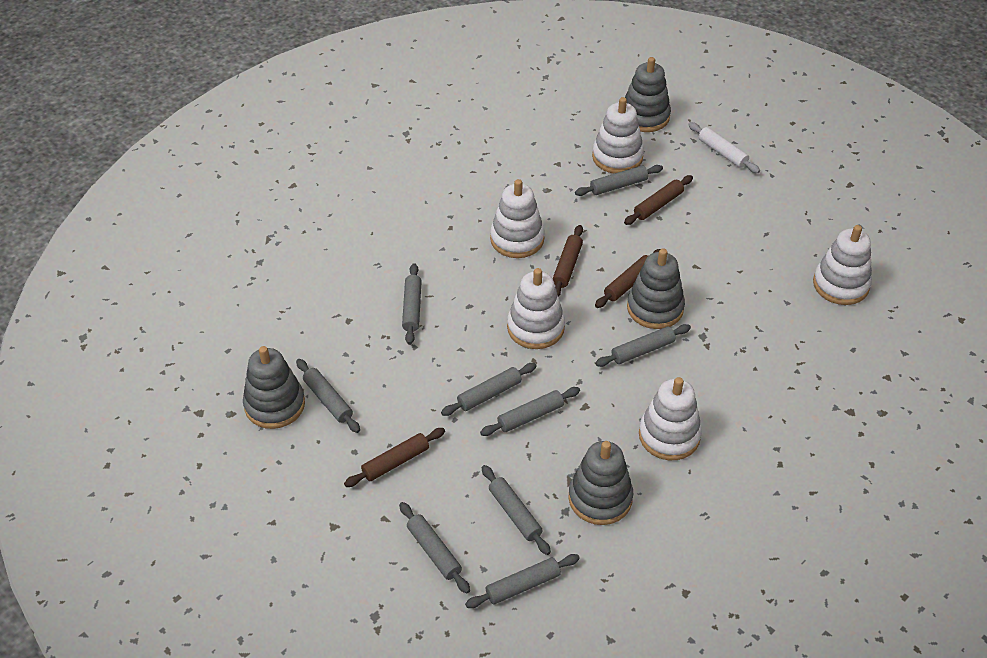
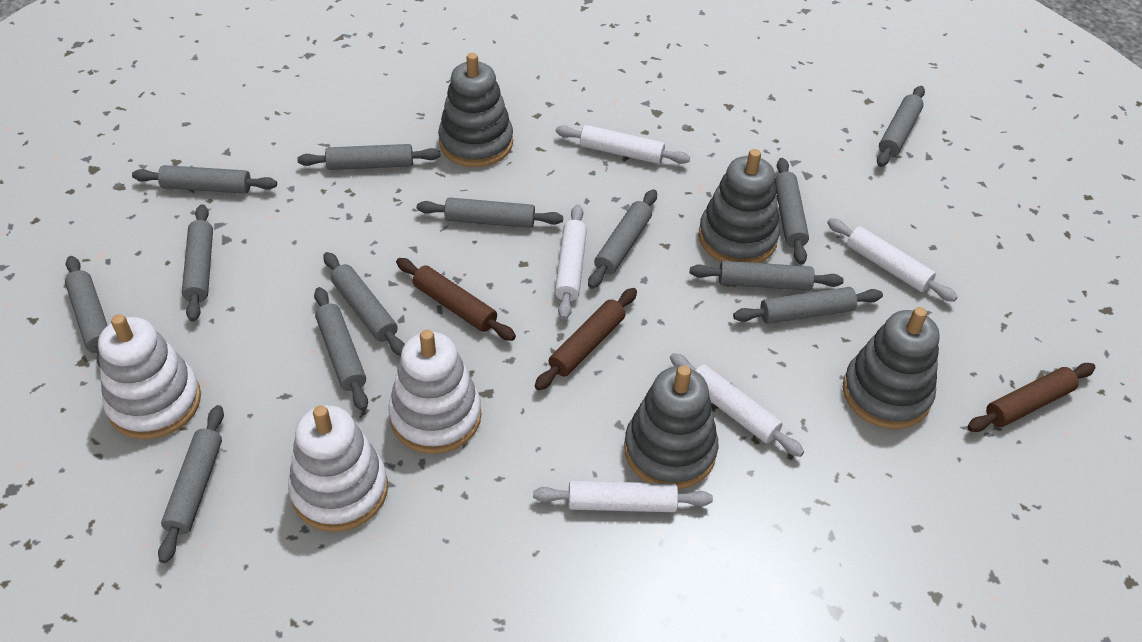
brown rolling pin: [344,428,445,487] [553,225,583,297] [595,249,660,308] [624,175,693,225] = 4 -> [396,258,516,341] [535,288,637,390] [967,363,1095,432] = 3
grey rolling pin: [296,359,360,433] [399,502,470,594] [402,263,422,345] [441,363,537,416] [465,554,580,608] [480,387,580,436] [482,465,551,555] [575,165,663,196] [595,324,691,367] = 9 -> [65,256,108,367] [132,165,277,194] [158,405,224,563] [182,204,213,322] [297,144,441,170] [314,287,368,411] [323,252,405,356] [417,197,563,228] [588,189,657,289] [690,261,844,291] [733,287,883,324] [774,158,809,265] [877,86,925,167] = 13
white rolling pin: [688,122,760,173] = 1 -> [533,481,713,512] [555,205,587,320] [556,125,690,164] [670,353,804,457] [827,218,957,302] = 5
white stacking toy: [490,179,545,258] [507,268,565,349] [592,97,644,174] [639,377,702,460] [813,225,872,305] = 5 -> [98,314,201,439] [288,405,388,532] [388,330,482,454] = 3

